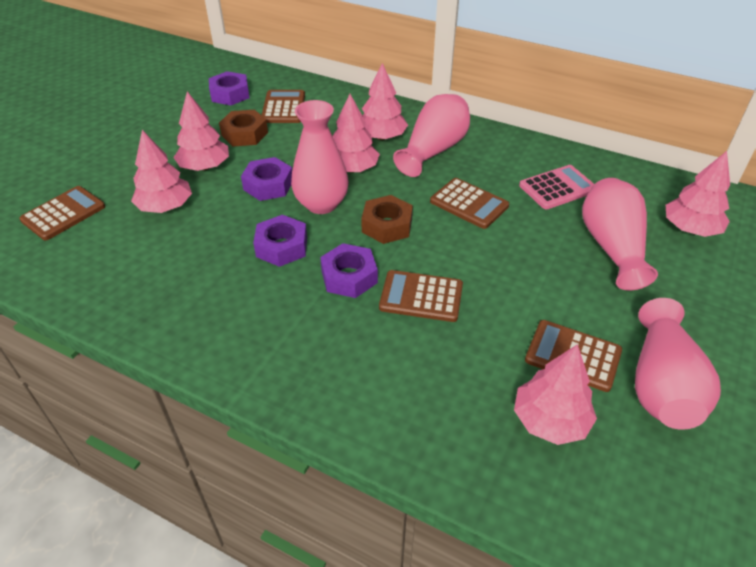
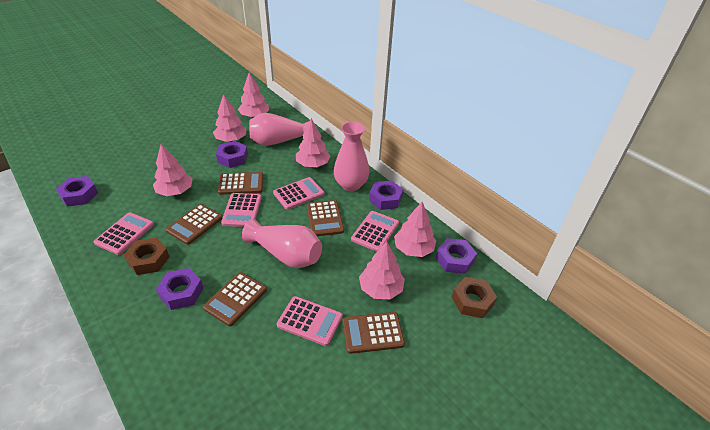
pink calculator: [519,165,594,210] = 1 -> [94,212,154,255] [221,193,262,227] [273,177,324,210] [277,296,343,346] [351,211,399,252] = 5
pink vase: [291,100,349,214] [393,94,470,177] [582,178,658,290] [635,298,721,430] = 4 -> [242,219,322,268] [249,113,310,146] [334,121,369,191] = 3
purple nut: [209,71,249,105] [241,157,292,201] [253,215,307,267] [320,243,378,298] = 4 -> [56,176,98,207] [156,268,203,310] [216,141,248,168] [369,180,403,210] [436,238,477,274] = 5

